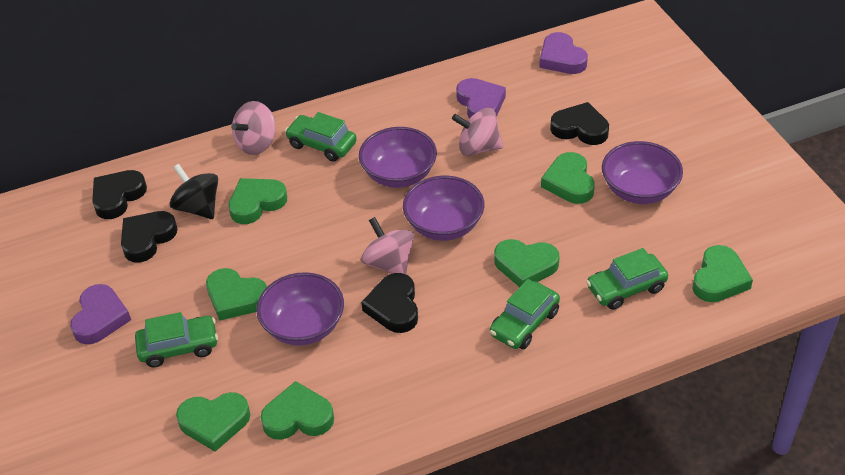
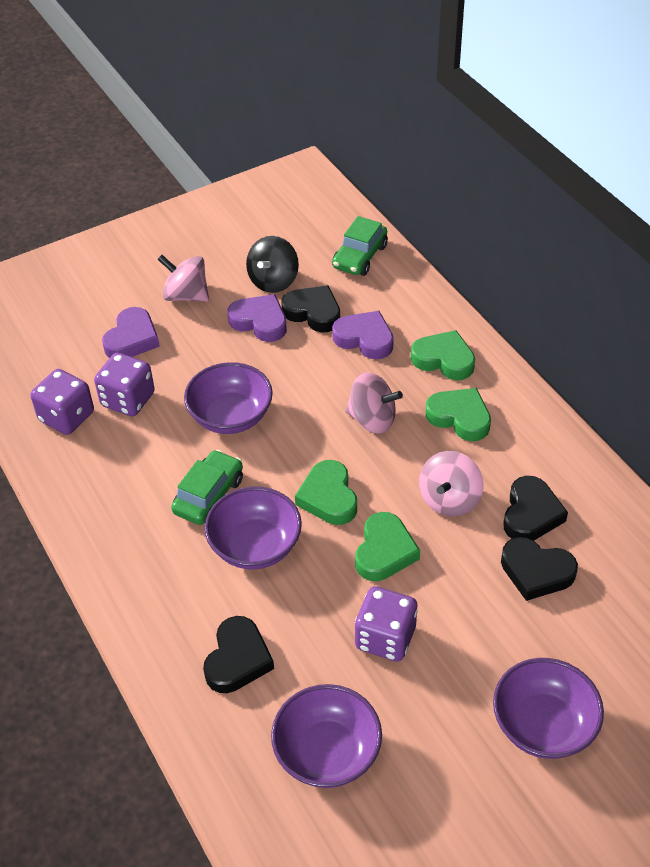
green car: [135,312,218,368] [285,112,357,162] [490,279,560,350] [586,248,668,310] = 4 -> [171,450,243,525] [332,216,388,276] = 2
green heart: [176,392,250,452] [206,268,267,321] [228,178,287,224] [260,381,334,440] [494,239,560,287] [541,152,595,204] [692,245,753,302] = 7 -> [295,460,357,525] [355,512,420,581] [411,330,475,380] [426,388,491,441] = 4
purple dice: none = 0 -> [30,369,94,435] [94,353,155,416] [355,586,418,662] = 3

